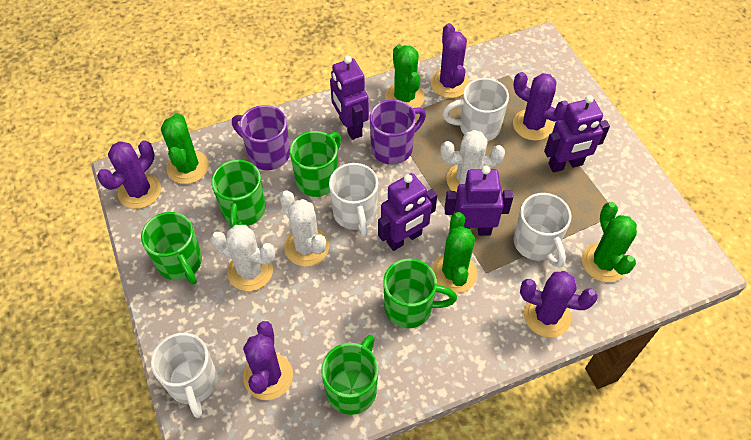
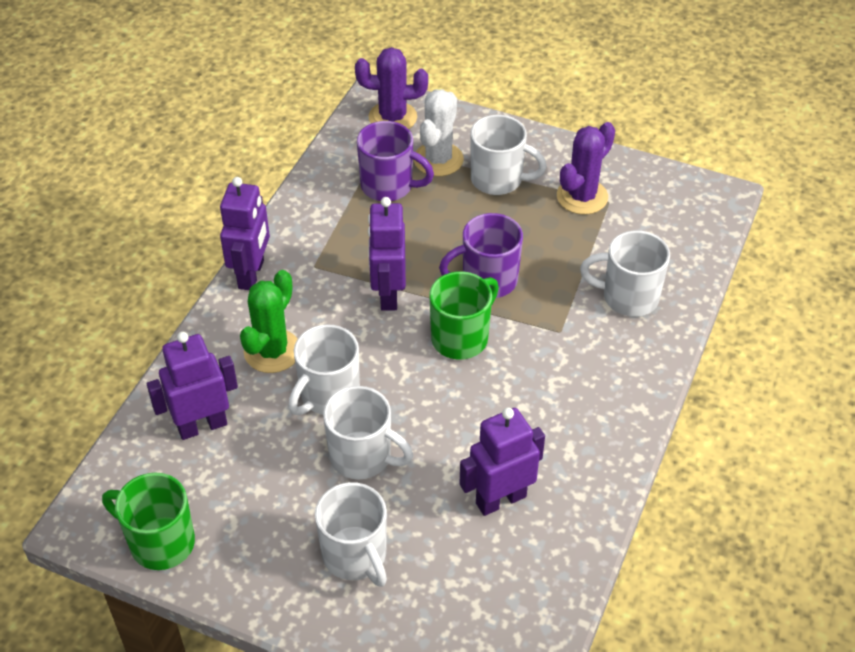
green cactus: [161,113,209,184] [385,45,425,108] [432,212,477,293] [582,202,637,282] = 4 -> [240,270,298,373] = 1
green mug: [141,212,202,284] [211,160,266,228] [290,131,341,197] [321,335,379,415] [383,259,457,328] = 5 -> [102,473,195,570] [429,271,499,360] = 2
purple cactus: [97,141,161,209] [243,321,293,400] [431,23,469,98] [513,72,569,141] [520,271,598,337] = 5 -> [355,47,428,129] [557,122,615,215] = 2
white cactus: [210,225,275,291] [280,191,329,266] [440,130,505,194] = 3 -> [414,89,464,176] = 1
white mug: [151,333,217,418] [329,163,378,237] [443,78,509,141] [514,193,571,268] = 4 -> [288,324,360,415] [315,482,387,587] [323,386,413,479] [470,115,547,195] [580,230,670,317] = 5

